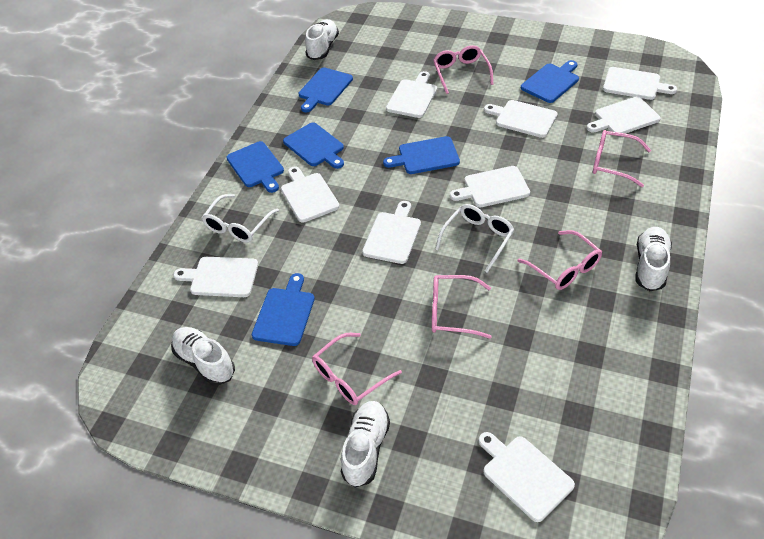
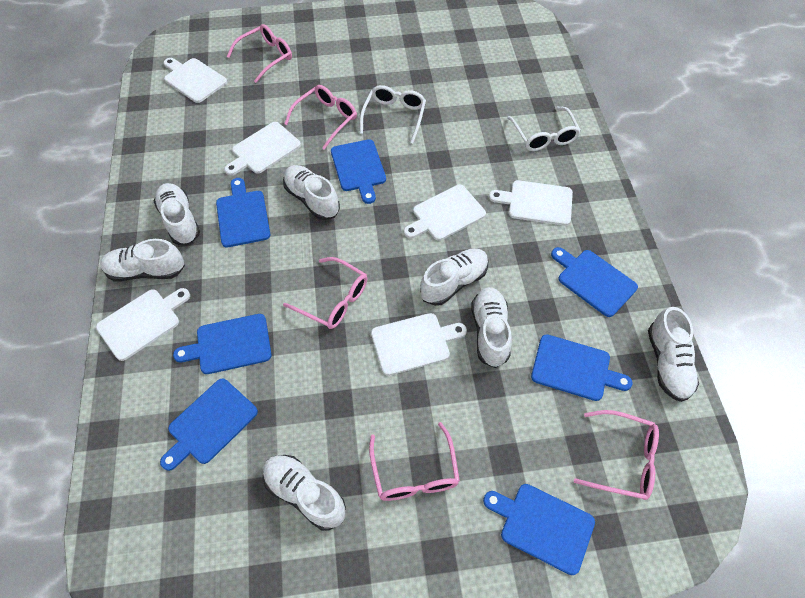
blue cutting board: [226,141,284,193] [252,273,315,346] [283,122,344,169] [299,67,353,112] [383,136,460,174] [521,60,579,103] = 6 -> [160,379,258,471] [173,314,272,374] [216,178,270,247] [331,139,386,204] [483,484,595,575] [531,334,632,401] [551,247,638,317] = 7
white cutting board: [173,257,258,297] [281,166,340,223] [362,201,421,264] [386,71,437,118] [450,166,530,207] [479,432,575,522] [484,100,558,138] [587,96,660,134] [603,67,677,100] = 9 -> [96,288,190,361] [164,58,227,103] [224,122,301,175] [371,313,467,376] [404,185,486,241] [489,180,573,226] = 6
white shoe: [171,327,235,386] [305,19,339,60] [341,401,390,488] [636,227,672,291] = 4 -> [100,239,185,282] [154,183,200,245] [263,455,346,530] [283,165,340,220] [420,248,489,306] [471,287,512,368] [648,307,699,402] = 7

